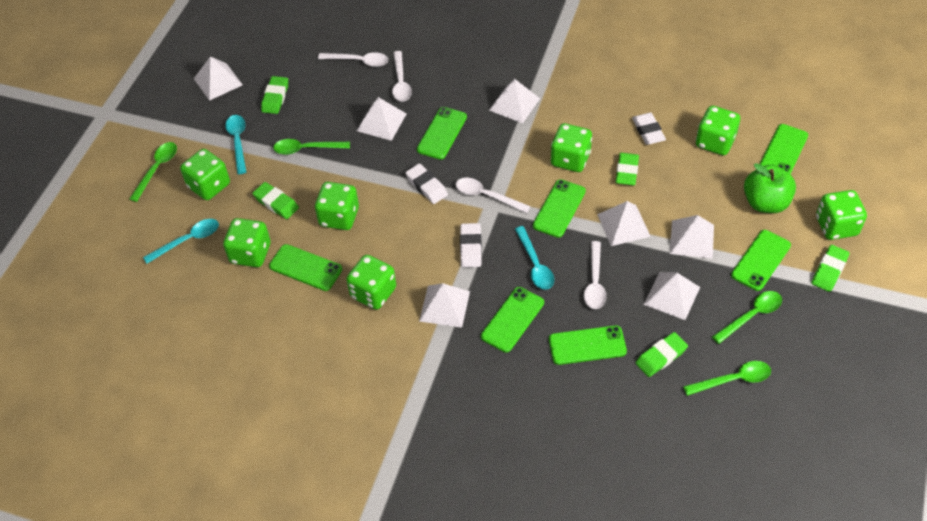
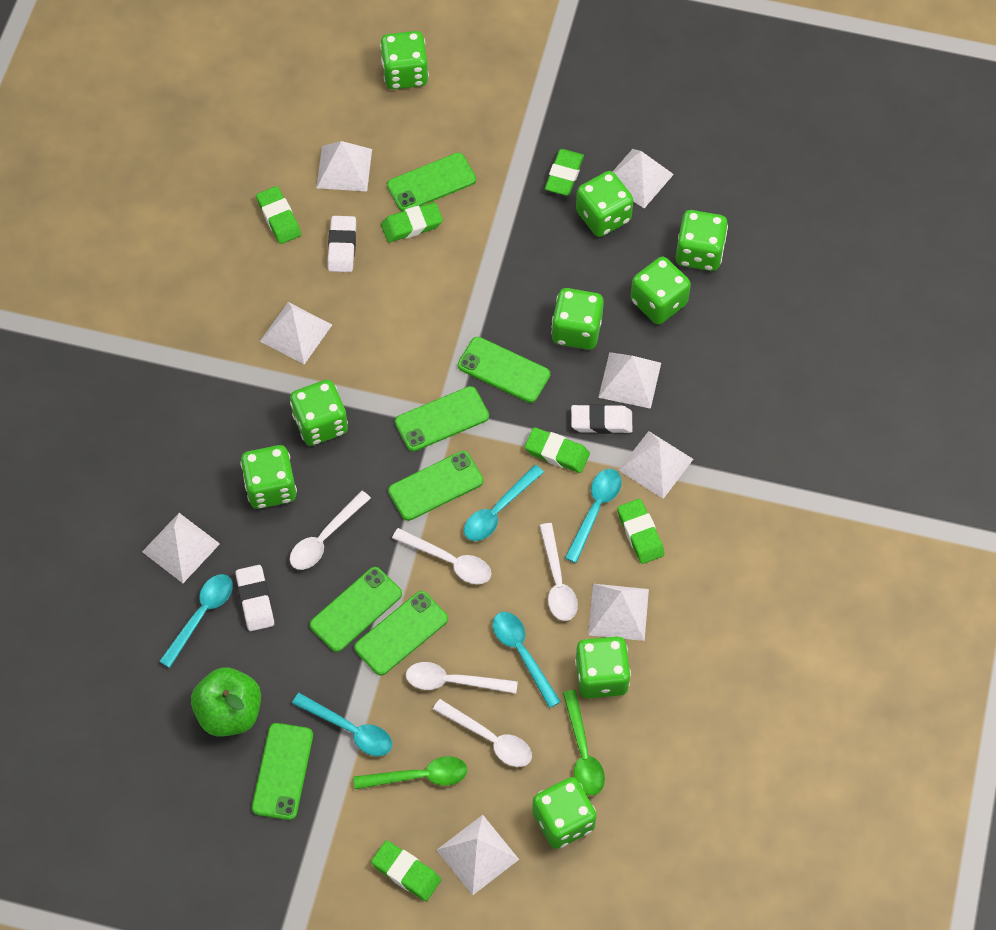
green dice: [180,149,230,200] [223,218,270,267] [315,182,359,230] [346,255,396,310] [551,123,592,172] [696,106,740,155] [816,190,867,240] = 7 -> [240,445,297,509] [290,380,348,446] [380,31,429,89] [532,777,597,849] [551,288,604,350] [575,637,631,699] [576,171,634,237] [630,257,691,324] [676,210,728,271] = 9
green eraser: [253,182,299,219] [261,76,288,114] [616,153,639,185] [635,332,688,377] [811,245,850,292] = 5 -> [256,186,301,244] [371,840,441,901] [381,202,443,242] [525,427,590,473] [545,149,584,196] [617,499,665,564] = 6
green spoon: [129,142,177,202] [273,139,350,155] [683,361,771,396] [712,291,782,344] = 4 -> [353,756,467,789] [563,690,605,795] = 2
turquoise spoon: [143,219,219,264] [225,115,246,174] [515,226,554,290] = 3 -> [159,574,233,668] [292,693,392,756] [464,465,544,541] [493,612,561,708] [565,469,622,563] = 5
white pyramid: [194,56,243,101] [357,97,406,141] [419,283,470,328] [489,79,540,123] [597,201,651,246] [644,272,700,320] [670,215,714,259] = 7 -> [142,513,220,583] [260,302,332,364] [316,141,372,191] [437,815,519,895] [588,584,649,641] [598,352,661,409] [613,149,674,208] [619,431,693,499] = 8
white spoon: [318,52,388,67] [392,51,412,102] [456,177,530,213] [584,241,607,309] = 4 -> [290,491,371,570] [392,528,491,584] [406,662,518,694] [433,699,532,767] [539,523,578,621] = 5

